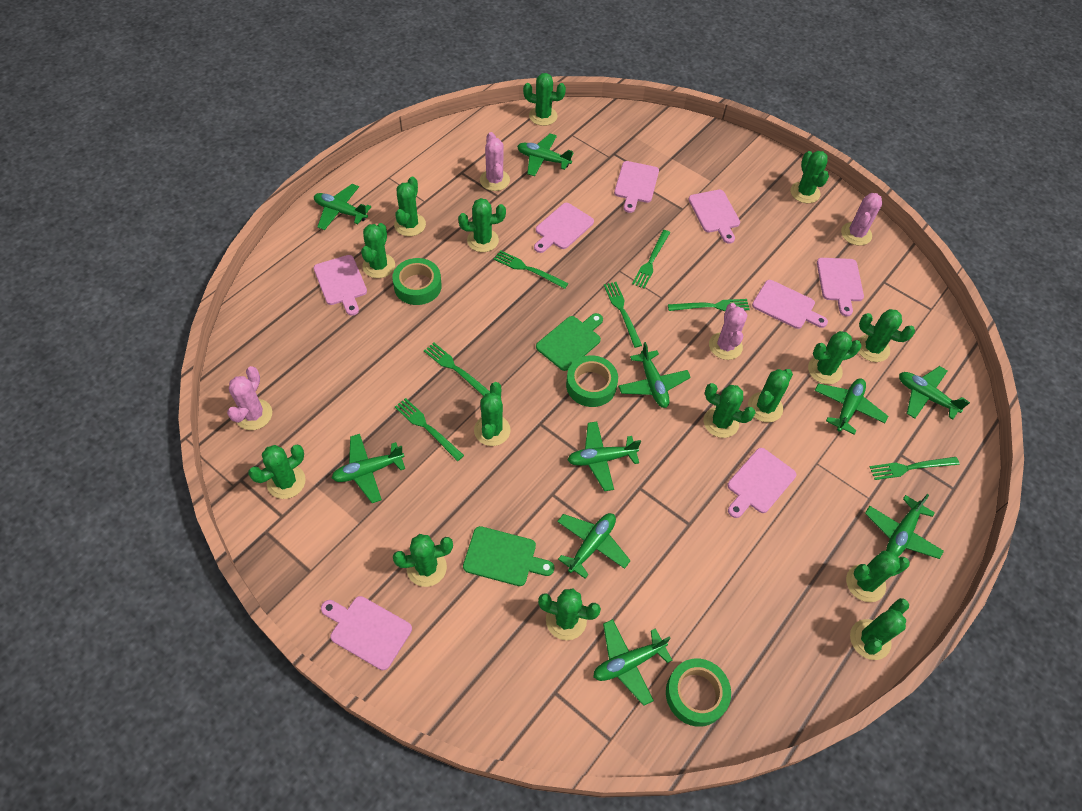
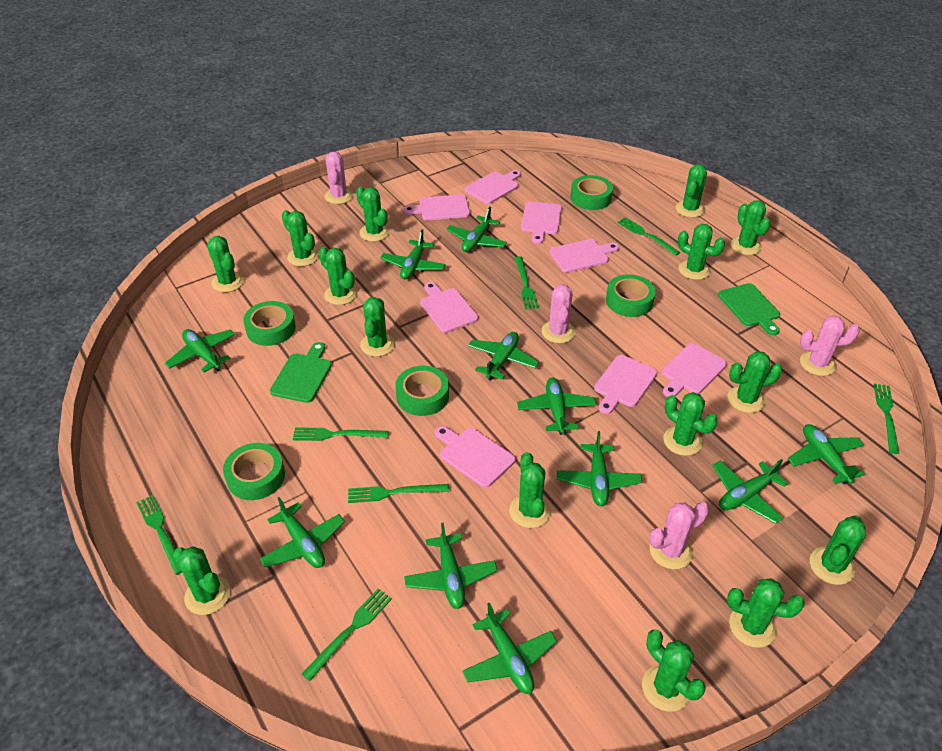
green plane: [314,184,371,230] [332,434,405,503] [517,133,574,176] [557,513,631,579] [568,421,641,491] [593,619,672,706] [618,342,691,408] [815,378,888,435] [865,494,944,559] [899,366,970,419] = 10 -> [165,329,235,373] [260,497,345,568] [380,229,446,279] [404,523,498,609] [446,207,507,252] [462,602,557,694] [468,332,539,380] [517,377,596,435] [557,431,642,506] [712,459,788,524] [788,424,865,484] = 11
green tape: [392,258,442,305] [566,355,618,407] [666,659,731,727] = 3 -> [223,443,285,500] [243,301,296,346] [395,366,449,416] [571,175,613,210] [606,274,656,317] = 5

